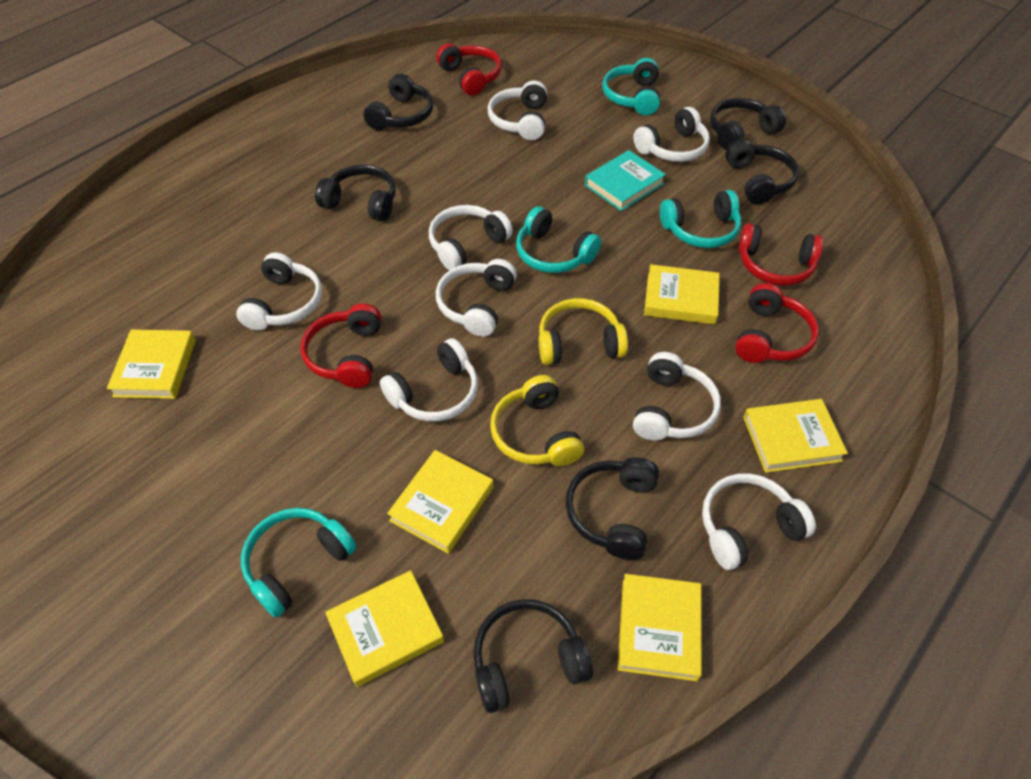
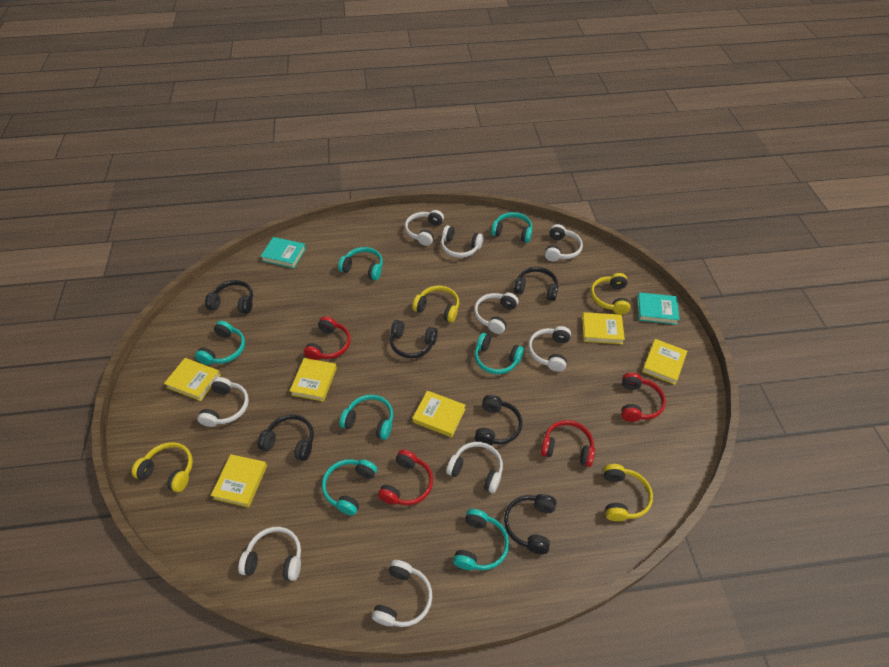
turquoise book: [585,150,666,211] = 1 -> [260,237,306,268] [637,292,680,325] = 2
turquoise headphones: [241,508,357,618] [516,206,601,273] [602,58,660,115] [660,190,741,248] = 4 -> [195,321,245,365] [322,459,377,516] [338,247,383,281] [340,395,393,440] [453,509,509,570] [475,333,524,374] [491,212,532,243] = 7
white headphones: [236,252,322,331] [380,338,478,421] [429,205,513,270] [436,259,517,337] [488,80,547,140] [633,107,710,162] [633,352,721,441] [702,474,816,570] = 8 -> [197,377,249,427] [238,527,301,581] [372,560,432,627] [405,210,444,246] [441,225,483,258] [446,442,503,493] [474,293,518,334] [528,326,571,372] [545,224,583,262] = 9
yellow headphones: [490,375,584,466] [539,298,628,365] = 2 -> [132,442,193,492] [413,286,459,323] [591,273,631,314] [603,464,653,521] = 4

